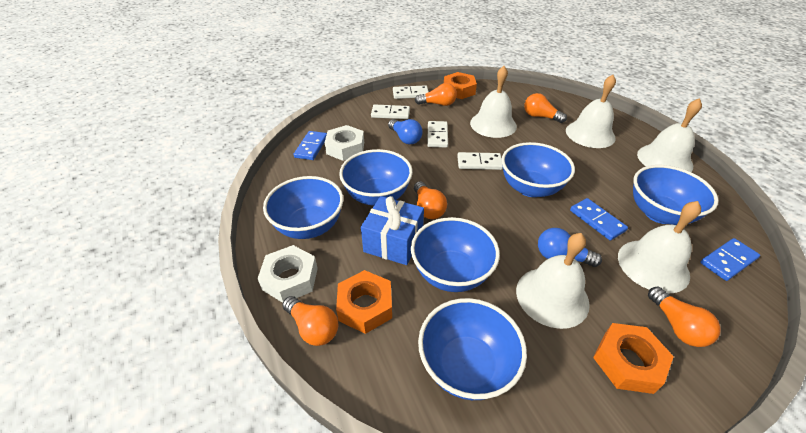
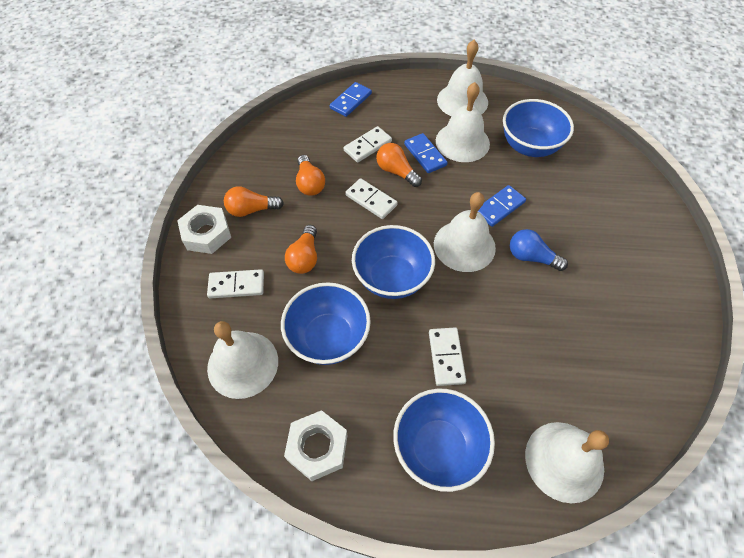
blue bowl: [263,176,343,239] [339,149,413,206] [411,217,500,292] [418,298,527,400] [501,142,575,197] [633,165,719,225] = 6 -> [281,282,371,365] [352,225,435,299] [393,389,495,492] [503,99,574,157] = 4
blue gift: [361,196,424,265] = 1 -> none = 0
blue light bulb: [388,119,423,144] [538,228,602,267] = 2 -> [510,229,568,271] = 1
orange light bulb: [282,296,338,346] [414,181,447,219] [415,83,457,106] [524,93,567,123] [648,287,721,347] = 5 -> [224,186,284,217] [285,225,317,274] [296,155,325,196] [376,143,422,187] = 4
orange nut: [336,270,392,334] [444,72,477,99] [593,323,674,394] = 3 -> none = 0

